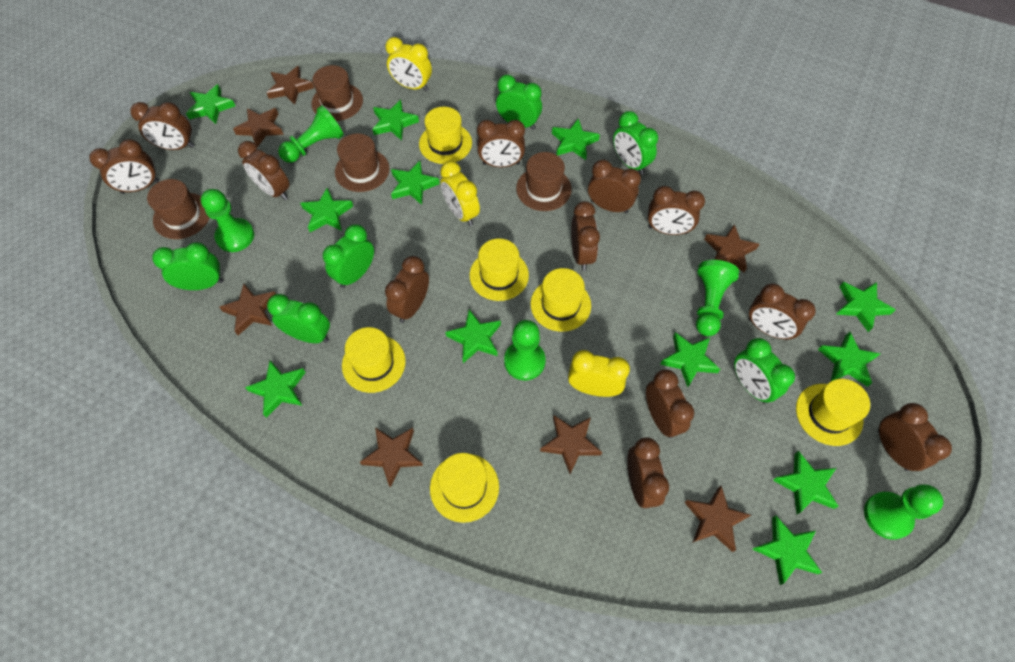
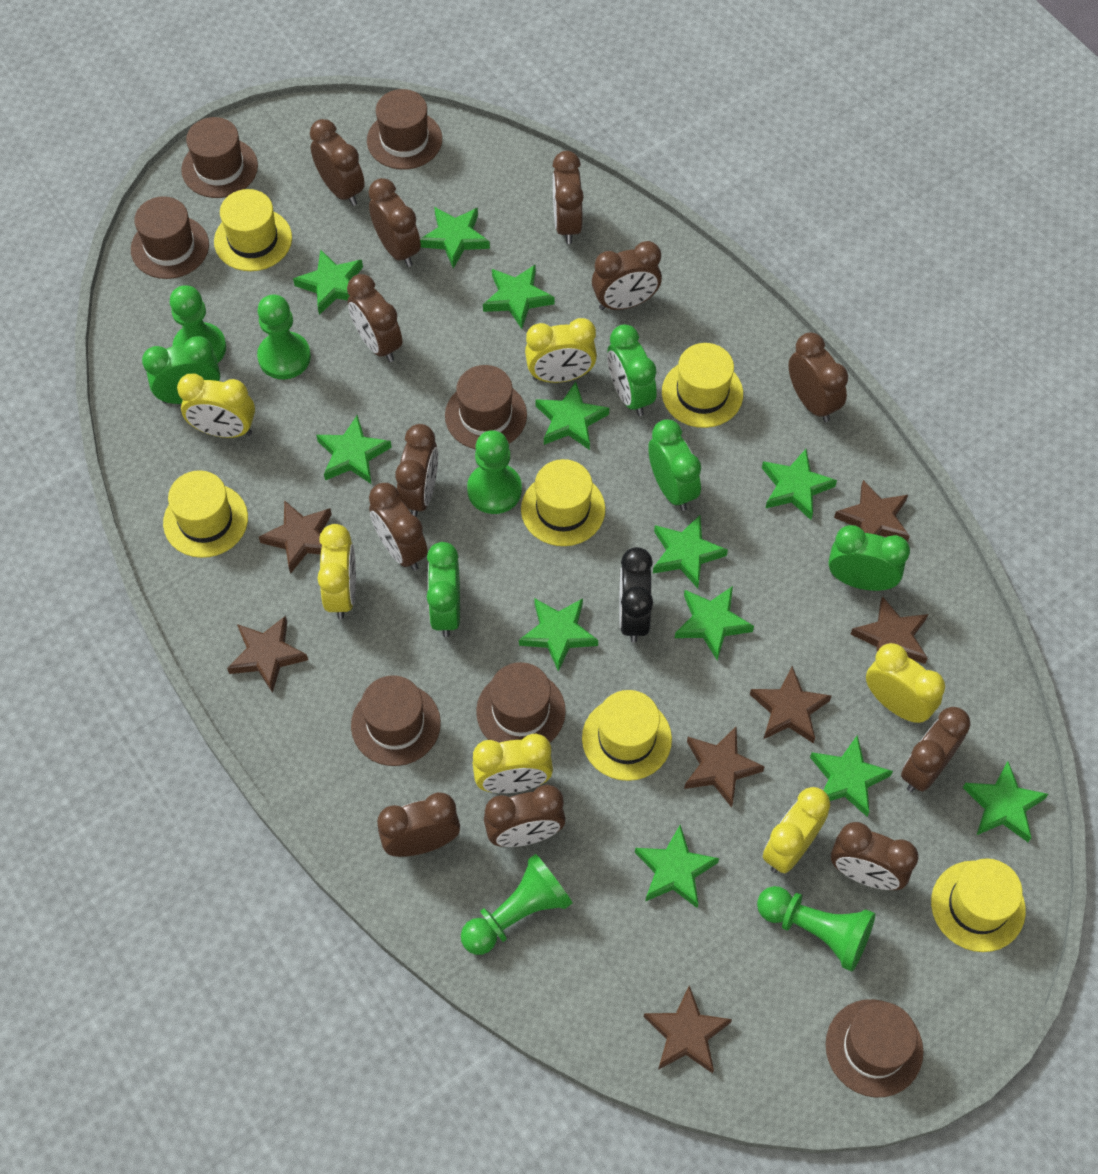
black clock: none = 0 -> [619,547,653,643] = 1
brown hat: [147,179,210,239] [311,65,363,121] [335,133,389,192] [516,152,572,211] = 4 -> [131,196,209,279] [181,117,258,198] [351,675,441,766] [367,89,442,170] [445,365,527,449] [476,662,566,743] [826,999,923,1097] = 7
green clock: [152,242,223,290] [267,294,330,343] [323,224,374,288] [496,75,542,130] [613,111,658,175] [734,338,795,404] = 6 -> [142,336,220,404] [427,542,460,637] [607,324,657,416] [648,419,701,511] [828,525,910,591] = 5
yellow clock: [385,37,432,91] [440,161,480,226] [568,350,630,397] = 3 -> [177,374,255,438] [317,524,356,619] [473,734,553,793] [525,318,597,383] [763,787,830,873] [866,643,945,723] = 6

